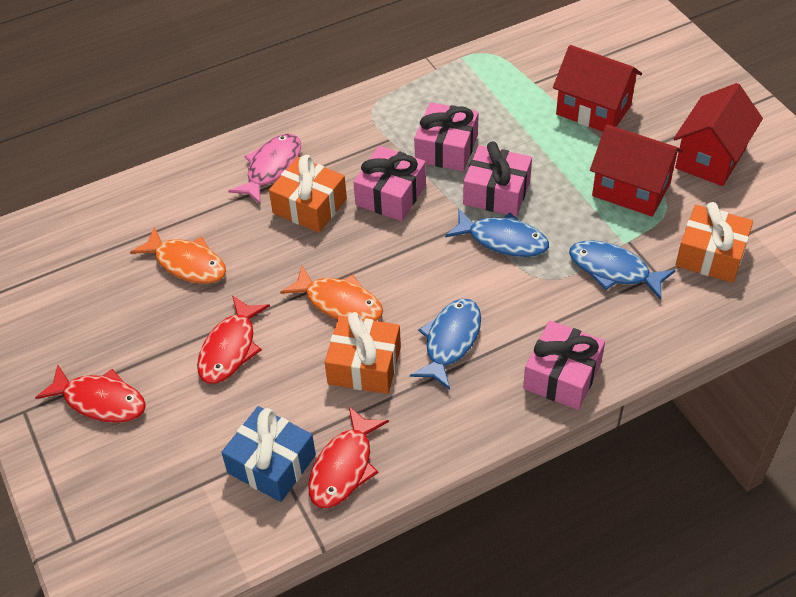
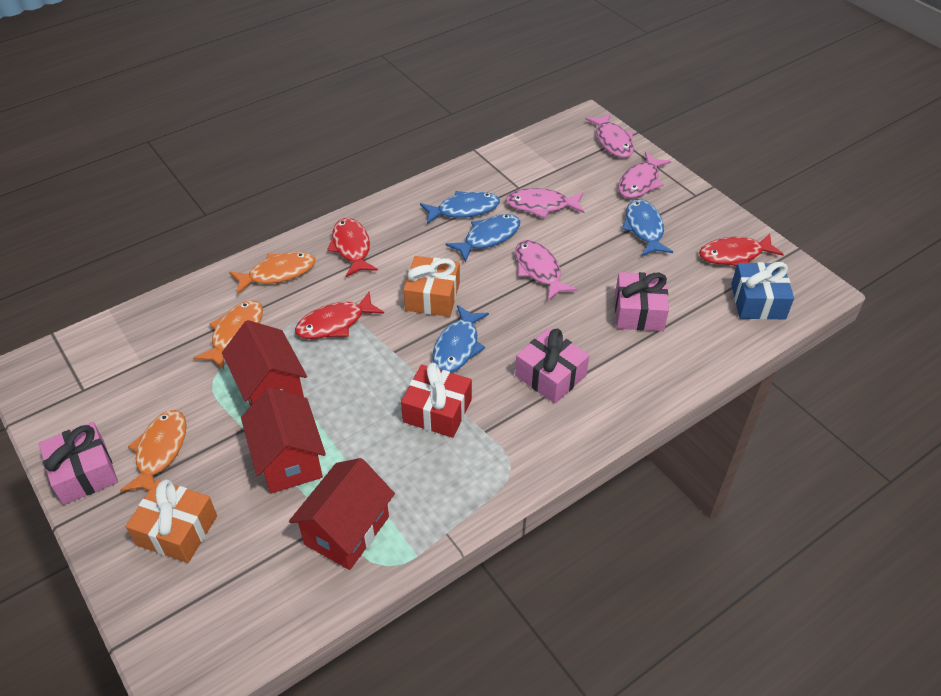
blue fish: [410,299,481,390] [445,208,549,257] [569,241,675,300] = 3 -> [420,191,500,224] [432,305,489,373] [445,214,520,262] [622,199,673,256] = 4
orange fish: [130,227,226,284] [280,266,383,321] = 2 -> [120,410,187,492] [193,300,263,370] [229,252,315,294] = 3
orange gift: [269,155,347,233] [325,312,401,394] [676,202,753,283] = 3 -> [126,479,217,563] [403,256,460,317] = 2
pink fish: [228,133,301,205] = 1 -> [506,188,584,218] [515,240,577,301] [585,113,634,158] [618,152,671,198] = 4
pink gift: [354,146,426,221] [414,102,479,171] [463,141,532,217] [523,321,605,410] = 4 -> [39,422,118,505] [515,328,589,403] [615,272,669,331] = 3
red gift: none = 0 -> [401,363,472,438] = 1

